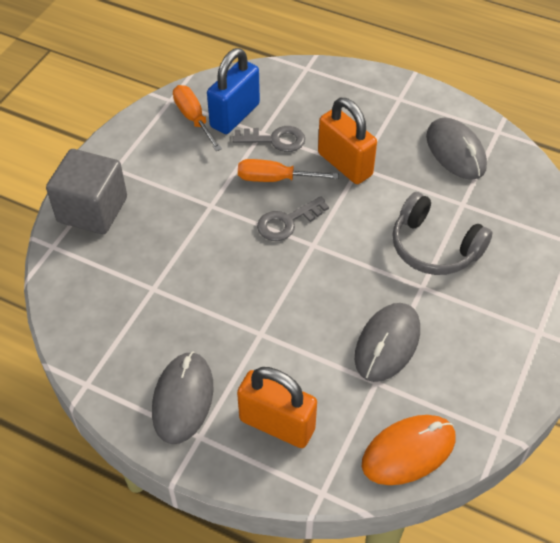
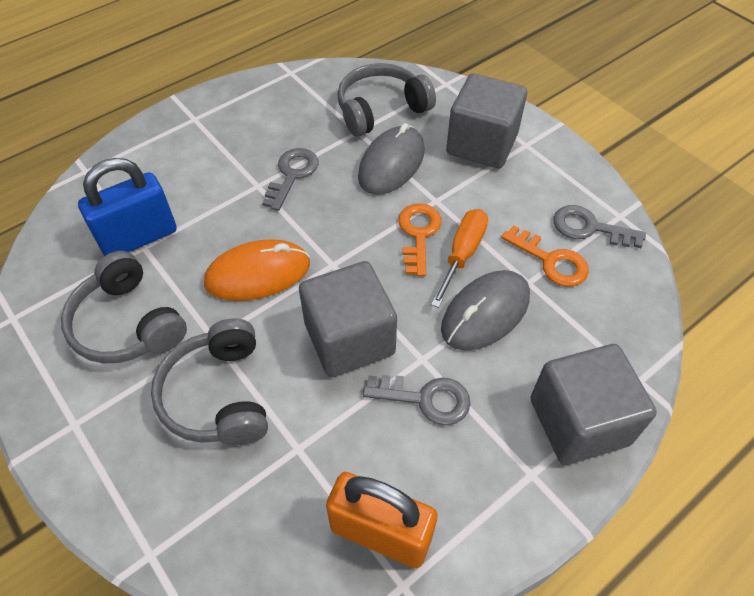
grey cube: [46,149,127,234] = 1 -> [299,261,397,377] [446,73,527,169] [531,344,657,465] = 3
grey headphones: [393,192,492,275] = 1 -> [61,251,187,363] [151,318,268,445] [338,63,436,136] = 3
grey key: [232,126,305,152] [257,196,329,241] = 2 -> [262,148,319,211] [363,375,470,425] [553,205,646,248] = 3
grey mouse: [152,351,213,444] [355,303,420,382] [426,118,487,180] = 3 -> [358,123,425,195] [441,270,530,351] = 2
orange key: none = 0 -> [399,203,442,276] [501,225,589,286] = 2
orange padlock: [237,367,317,448] [318,98,377,184] = 2 -> [326,472,437,568] = 1
orange screwdriver: [173,85,222,151] [238,159,339,182] = 2 -> [431,209,488,308] = 1

